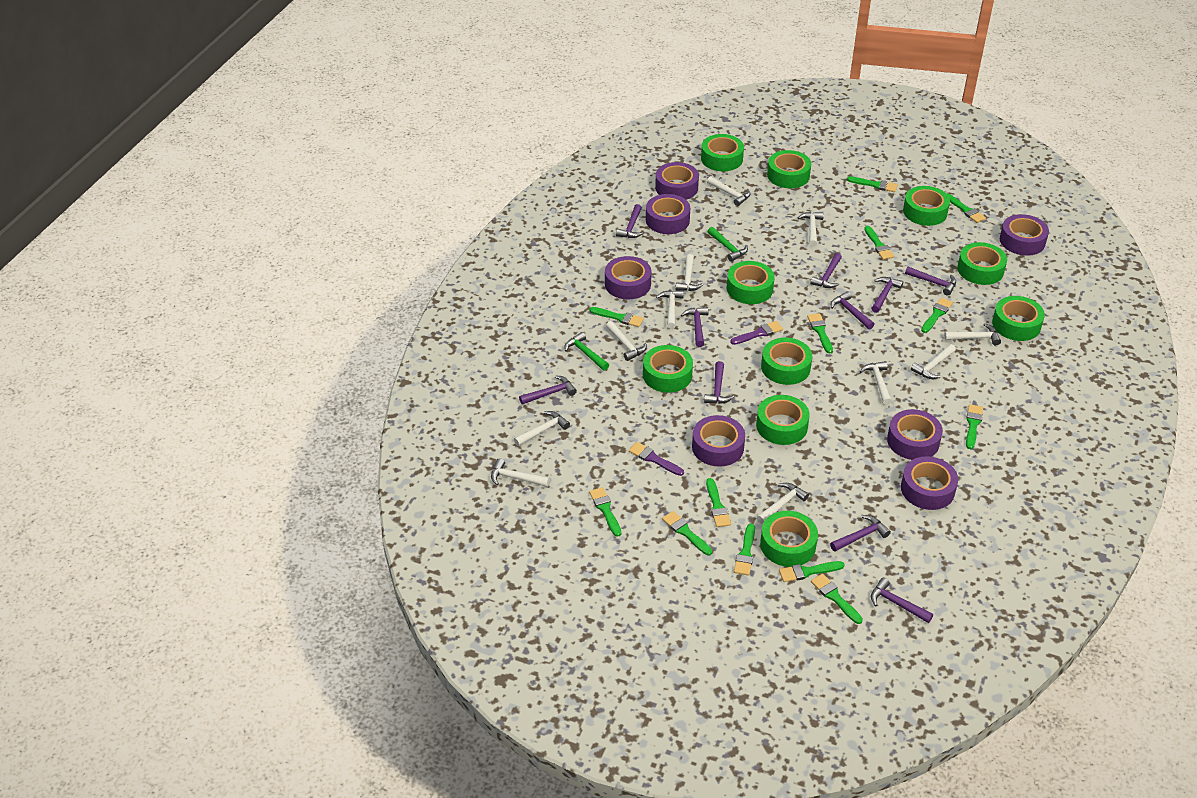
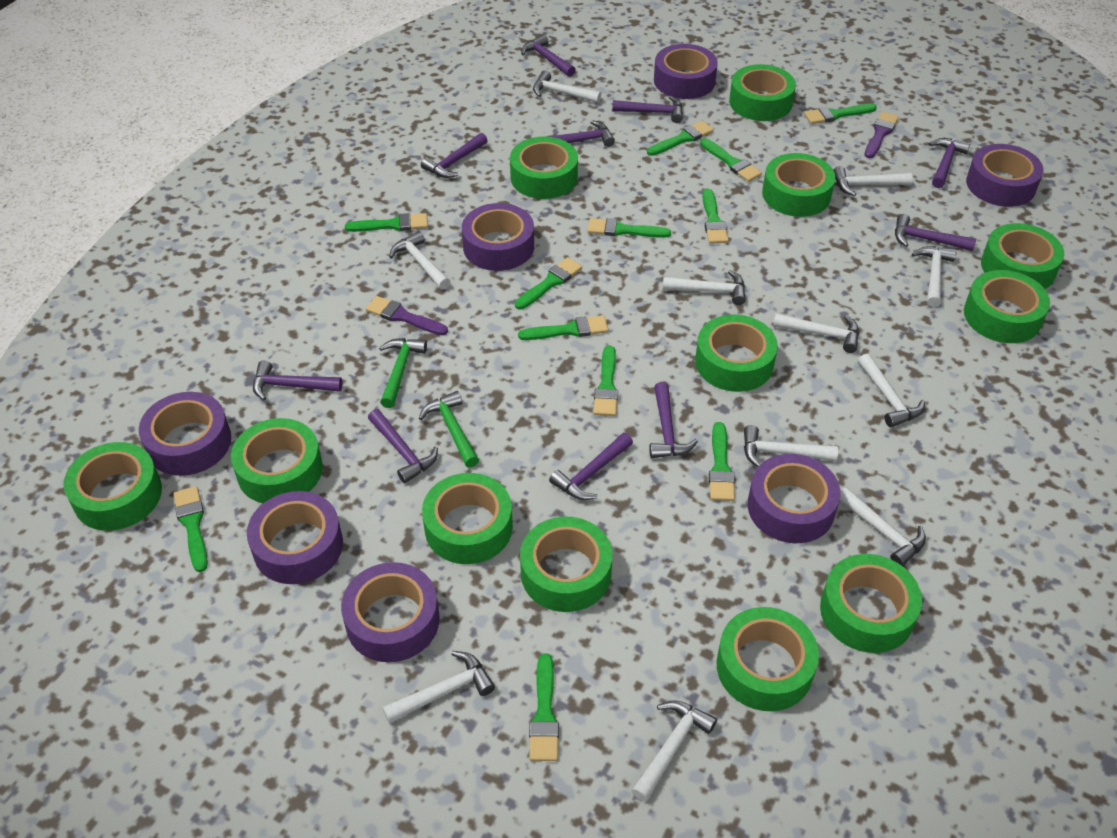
green brush: [589,307,644,327] [589,487,621,537] [662,511,712,555] [706,478,731,527] [734,524,755,575] [779,561,845,582] [807,313,833,353] [811,574,863,624] [847,176,898,192] [864,226,894,260] [921,298,953,333] [947,193,986,223] [966,404,983,449] = 13 -> [173,486,208,572] [345,213,428,232] [515,257,582,309] [518,315,609,340] [529,654,559,761] [588,218,671,238] [593,345,618,416] [647,121,714,156] [700,138,762,182] [702,188,729,244] [709,422,735,501] [804,103,877,124] = 12
green tape: [643,345,693,393] [701,134,744,171] [727,261,775,304] [756,395,810,445] [760,511,818,567] [761,338,812,385] [767,150,811,188] [903,186,950,226] [957,242,1007,285] [992,296,1045,341] = 10 -> [63,442,162,531] [231,418,323,503] [422,473,513,564] [510,137,578,199] [520,517,612,612] [695,315,778,392] [717,607,819,711] [729,64,796,121] [762,153,835,217] [820,554,922,653] [964,270,1050,343] [981,223,1064,289] = 12

